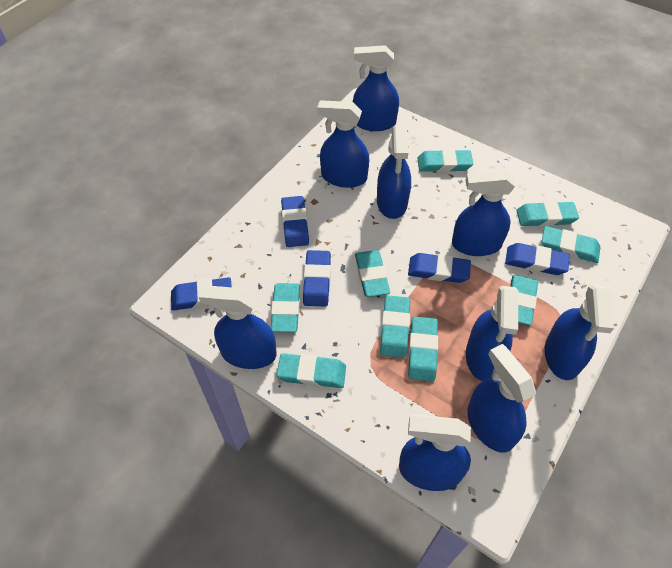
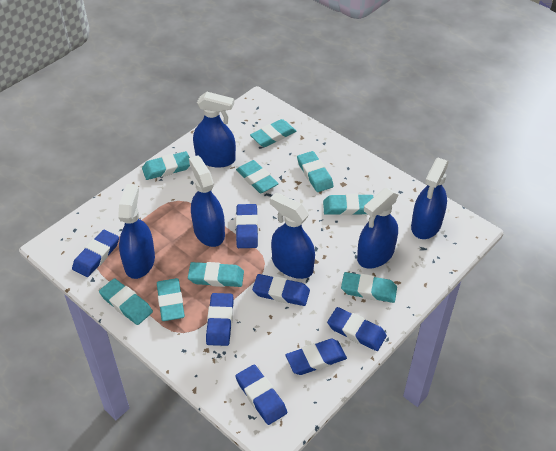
blue eraser: [171,277,232,311] [281,196,309,247] [303,250,331,307] [408,253,471,283] [505,243,570,275] = 5 -> [72,230,119,277] [206,293,233,346] [236,204,258,248] [236,364,287,425] [252,274,310,306] [286,339,347,375] [327,307,387,351] = 7
blue spray bottle: [199,285,277,369] [317,100,369,188] [353,45,399,131] [377,125,411,219] [399,415,471,491] [452,171,515,256] [466,286,518,381] [467,344,536,452] [545,285,614,380] = 9 -> [118,184,155,279] [189,155,225,247] [193,92,236,167] [270,193,315,279] [357,188,398,268] [411,158,449,239] = 6

